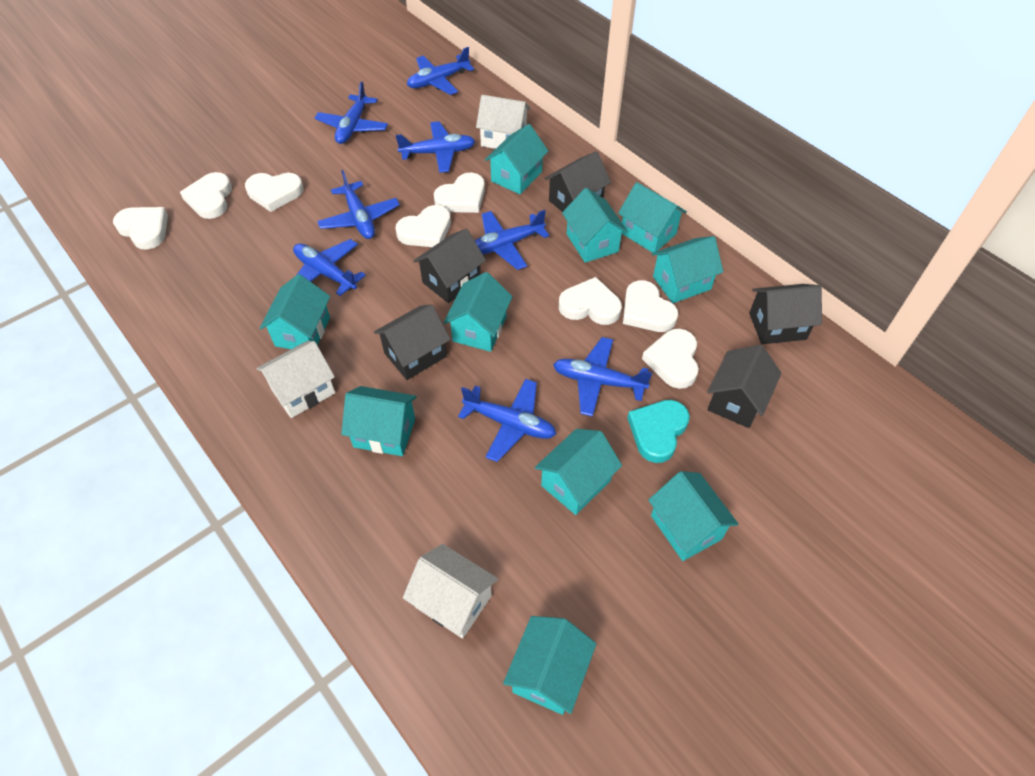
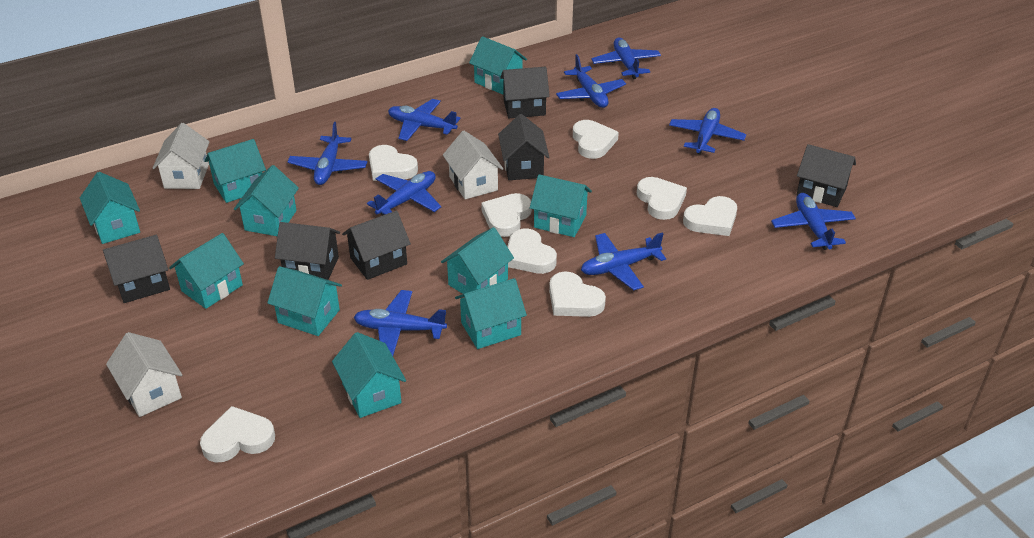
black house: [374,304,451,380] [413,229,486,303] [544,151,611,212] [707,345,782,428] [749,284,822,344] = 5 -> [103,235,170,303] [275,222,340,280] [342,211,411,280] [498,114,549,180] [500,67,550,118] [796,144,856,207] = 6
blue plane: [293,239,366,296] [315,81,388,144] [317,170,400,239] [396,121,475,173] [407,47,474,95] [458,379,556,462] [474,210,549,270] [553,337,652,417] = 8 -> [287,122,367,185] [354,290,447,356] [367,171,441,216] [388,99,460,141] [556,54,626,108] [581,232,666,290] [591,38,661,79] [669,108,746,155] [771,193,856,250] = 9
turquoise heart: [627,400,690,463] = 1 -> none = 0

